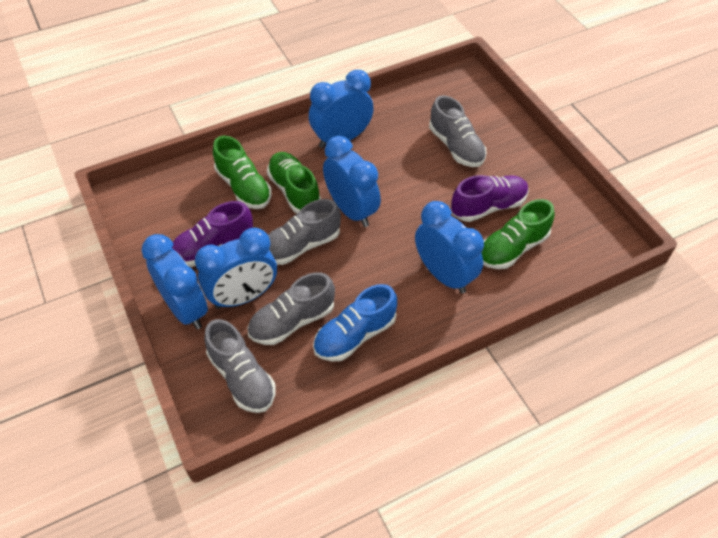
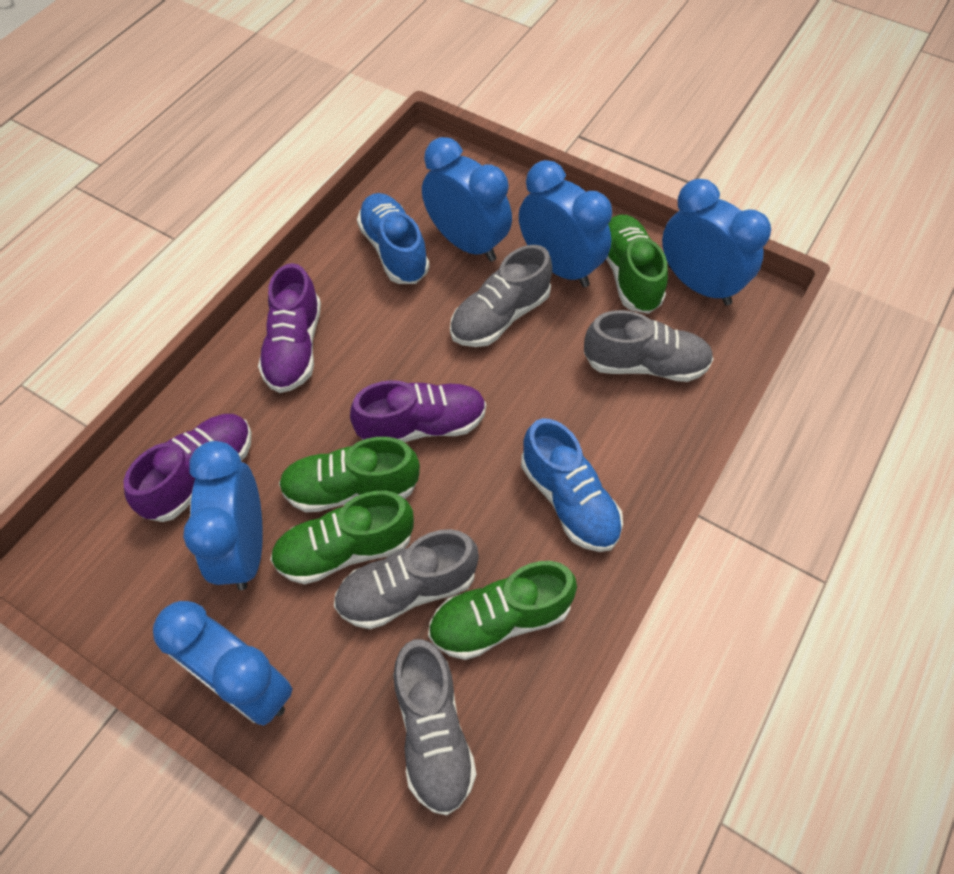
blue shoe: [313,284,397,362] = 1 -> [357,193,429,284] [521,418,623,552] = 2
green shoe: [213,136,272,209] [267,152,321,214] [481,199,555,269] = 3 -> [270,491,414,585] [279,437,420,512] [428,561,577,660] [606,215,668,314] = 4
purple shoe: [172,201,253,267] [451,175,529,222] = 2 -> [123,414,252,522] [258,263,321,393] [350,380,486,442] = 3

